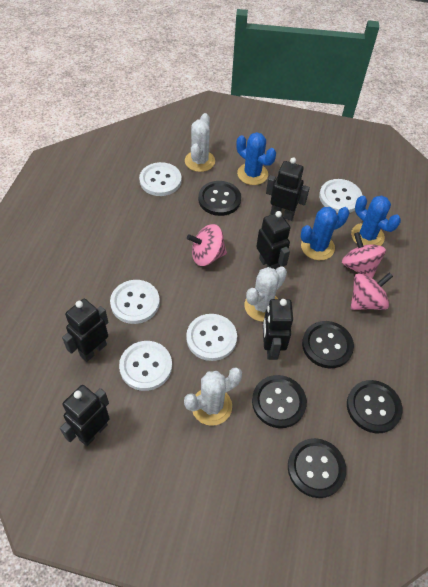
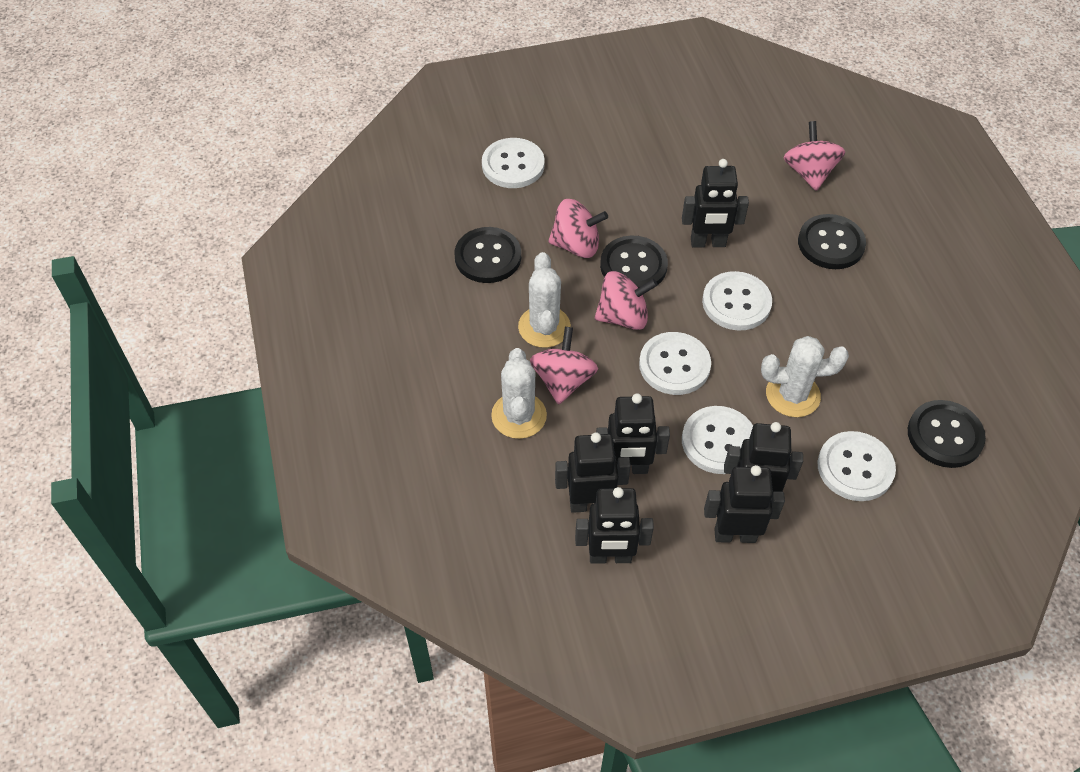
black button: [198,181,241,216] [252,375,307,428] [288,438,346,498] [302,321,354,368] [347,380,402,433] = 5 -> [455,227,521,283] [600,235,668,288] [798,214,866,269] [908,400,986,468] = 4
black robot: [60,385,110,446] [62,299,108,362] [256,211,290,270] [263,299,293,360] [266,157,310,221] = 5 -> [555,432,631,513] [575,487,654,564] [596,393,670,474] [682,159,749,247] [704,465,785,543] [724,422,803,492] = 6
blue cactus: [236,132,276,185] [301,207,349,260] [351,195,401,246] = 3 -> none = 0
pink spinning top: [187,224,227,266] [342,232,386,278] [351,272,393,310] = 3 -> [530,327,598,405] [548,199,608,258] [595,271,658,330] [783,121,845,191] = 4

